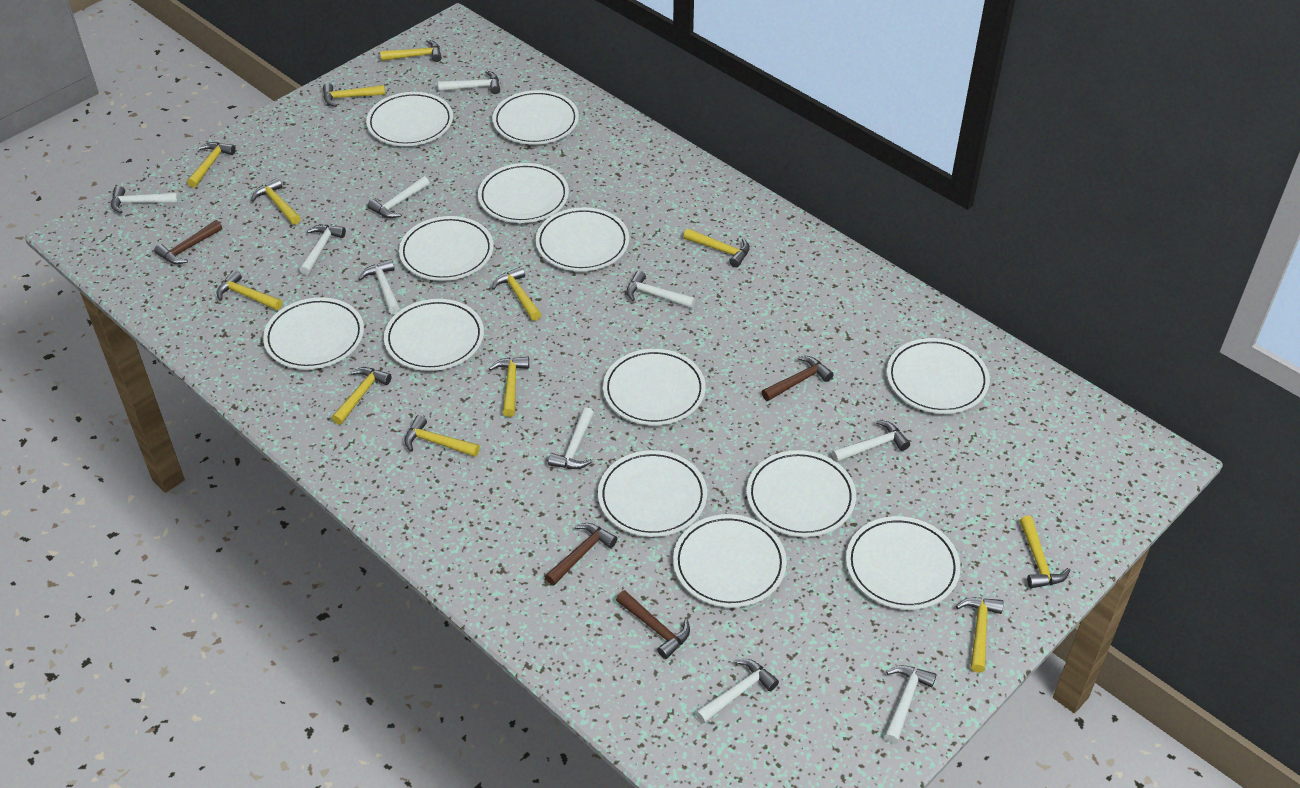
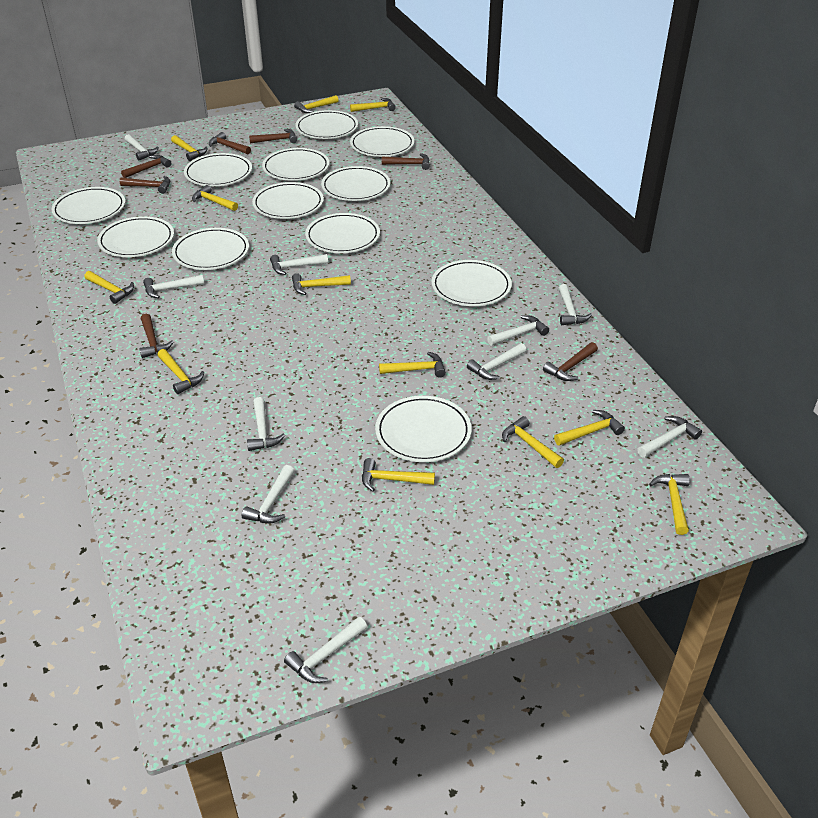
brown hammer: [154,220,222,264] [545,523,617,585] [616,590,690,659] [762,356,834,401] = 4 -> [120,176,170,194] [121,155,171,178] [139,314,174,358] [209,132,251,154] [249,129,297,144] [382,153,430,170] [543,342,598,381] = 7
white plate: [263,297,364,369] [366,92,453,146] [384,299,484,371] [399,216,494,281] [478,163,569,223] [493,90,579,145] [536,207,629,271] [598,450,707,537] [603,349,706,425] [673,514,787,608] [747,450,856,537] [846,516,960,610] [887,338,990,414] = 13 -> [51,187,125,224] [97,216,174,257] [172,228,249,270] [184,153,252,186] [252,182,324,219] [262,148,329,181] [295,110,358,139] [305,213,380,253] [321,166,390,201] [350,126,415,157] [375,396,472,462] [431,260,512,306] = 12

